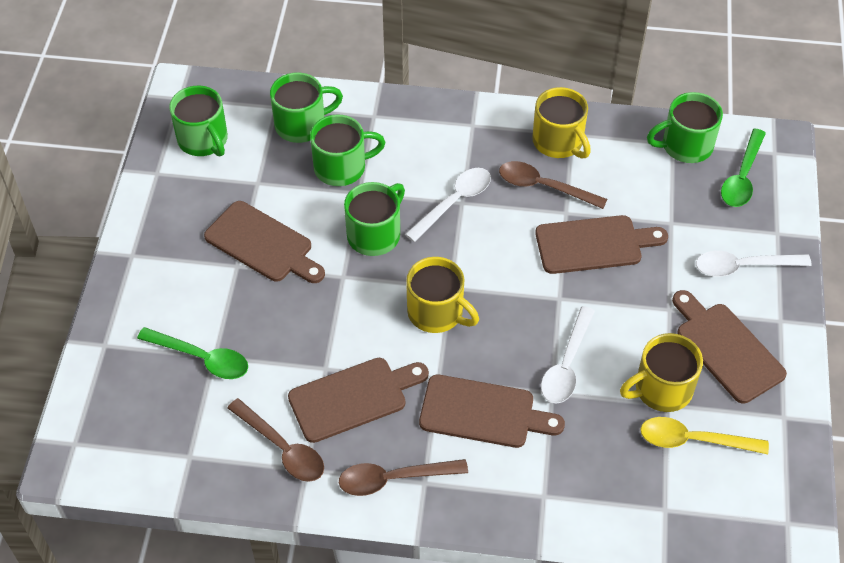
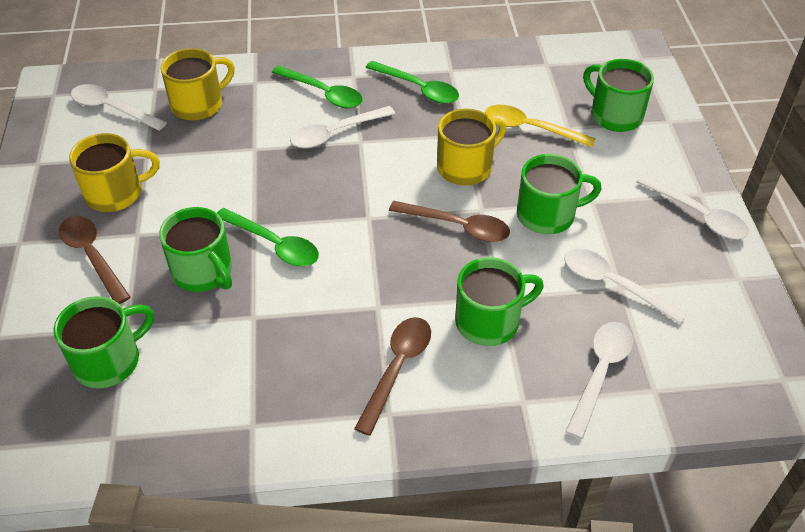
brown cutting board: [204,201,325,283] [288,358,429,443] [419,374,565,448] [535,215,668,274] [672,290,787,404] = 5 -> none = 0
green spoon: [137,327,248,379] [721,128,766,207] = 2 -> [217,208,319,266] [271,66,363,108] [365,61,459,104] = 3
white spoon: [405,168,491,242] [541,306,595,404] [696,251,812,277] = 3 -> [71,84,167,131] [290,106,395,149] [564,249,687,324] [565,322,633,439] [636,175,749,239] = 5

